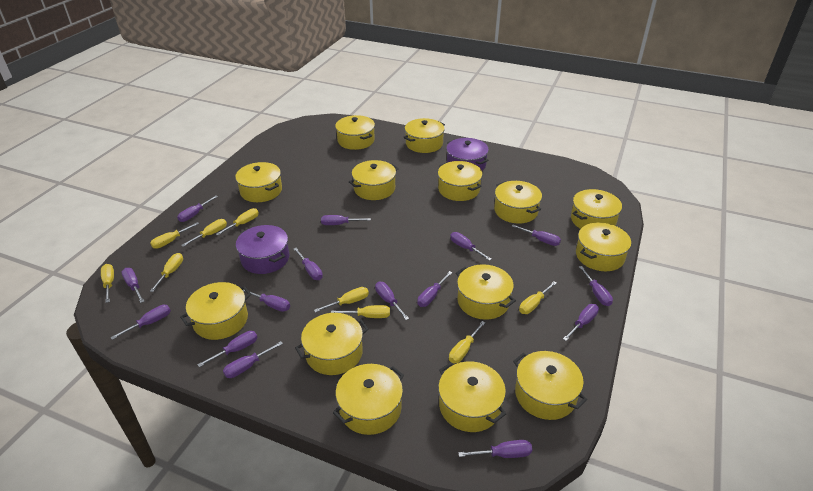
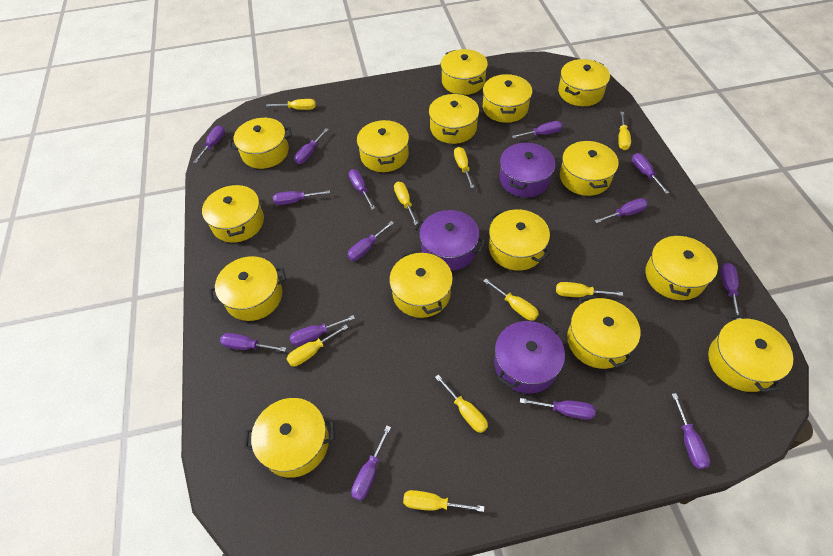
purple pot: [236,225,290,274] [446,138,489,171] = 2 -> [414,210,486,271] [494,321,565,393] [499,142,555,197] = 3
purple screwdriver: [110,305,171,340] [122,268,145,303] [177,195,218,222] [197,331,258,367] [223,341,283,378] [243,289,290,312] [294,248,323,280] [321,215,371,225] [375,282,409,320] [417,271,452,307] [450,232,491,261] [458,440,532,458] [512,225,561,246] [563,304,599,341] [579,266,613,306] = 15 -> [193,125,225,163] [220,333,286,352] [273,190,330,205] [290,315,355,346] [294,128,329,164] [348,221,394,261] [349,169,375,210] [351,426,391,501] [512,121,562,138] [520,398,596,420] [595,198,648,223] [632,153,669,194] [672,393,710,469] [720,263,741,320] = 14
yellow pot: [180,282,251,340] [235,162,282,202] [295,313,369,375] [333,364,404,435] [335,115,375,150] [349,160,399,200] [404,118,445,153] [438,161,482,201] [438,362,506,432] [456,264,516,320] [494,181,542,224] [513,351,587,420] [571,189,622,229] [576,223,631,271] = 14 -> [202,184,264,243] [209,256,286,321] [229,118,292,169] [244,398,334,478] [357,119,409,172] [389,250,453,318] [429,93,479,144] [441,49,488,95] [483,74,532,123] [489,209,550,271] [558,59,610,106] [560,140,619,196] [567,294,640,369] [646,233,718,300] [708,314,793,392] = 15

